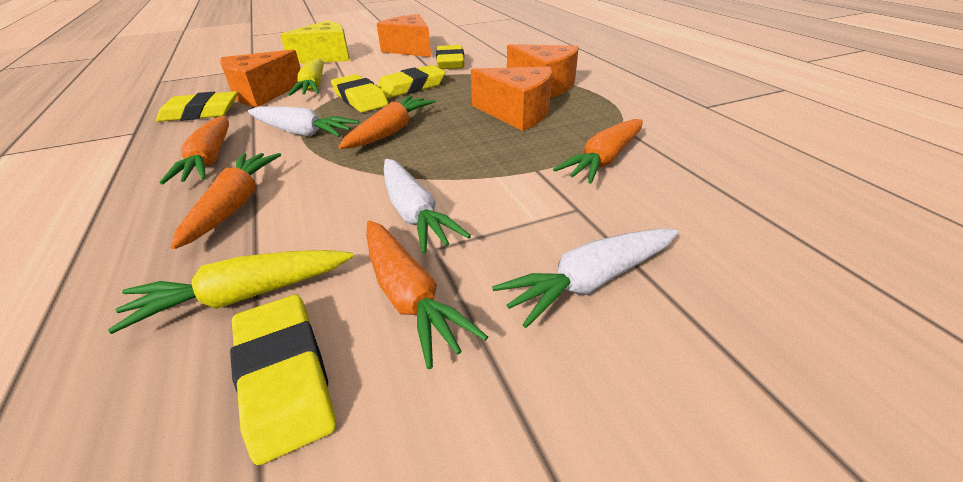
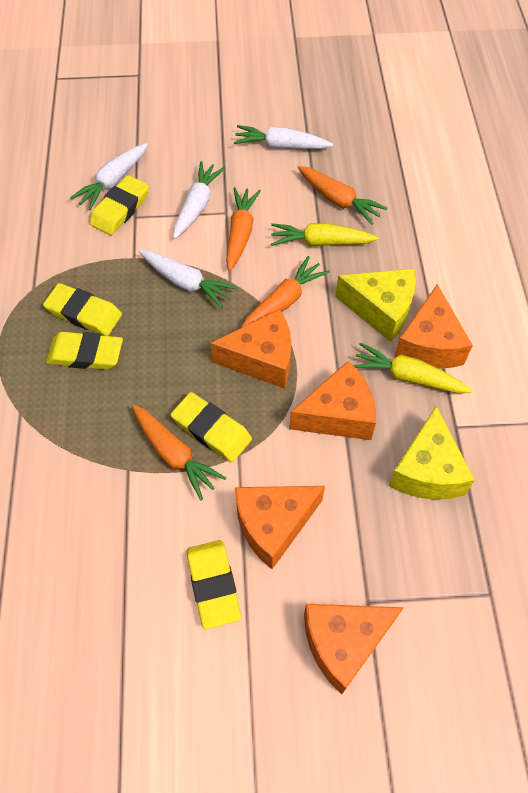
orange carrot: [160,116,229,185] [171,153,281,249] [338,95,436,149] [366,220,488,369] [553,119,643,184] = 5 -> [132,405,226,500] [226,187,261,271] [241,256,330,328] [298,166,388,225] = 4
orange cheese: [220,50,301,107] [377,14,431,57] [471,67,552,131] [507,44,579,98] = 4 -> [210,309,291,389] [235,486,325,569] [289,361,376,440] [304,604,404,694] [394,284,473,368] = 5
white carrot: [248,106,359,137] [384,159,471,254] [492,229,678,328] = 3 -> [70,143,148,210] [139,250,238,308] [173,161,226,239] [234,125,333,149] = 4
yellow cheese: [280,21,350,64] = 1 -> [335,269,416,342] [389,406,475,500] = 2

